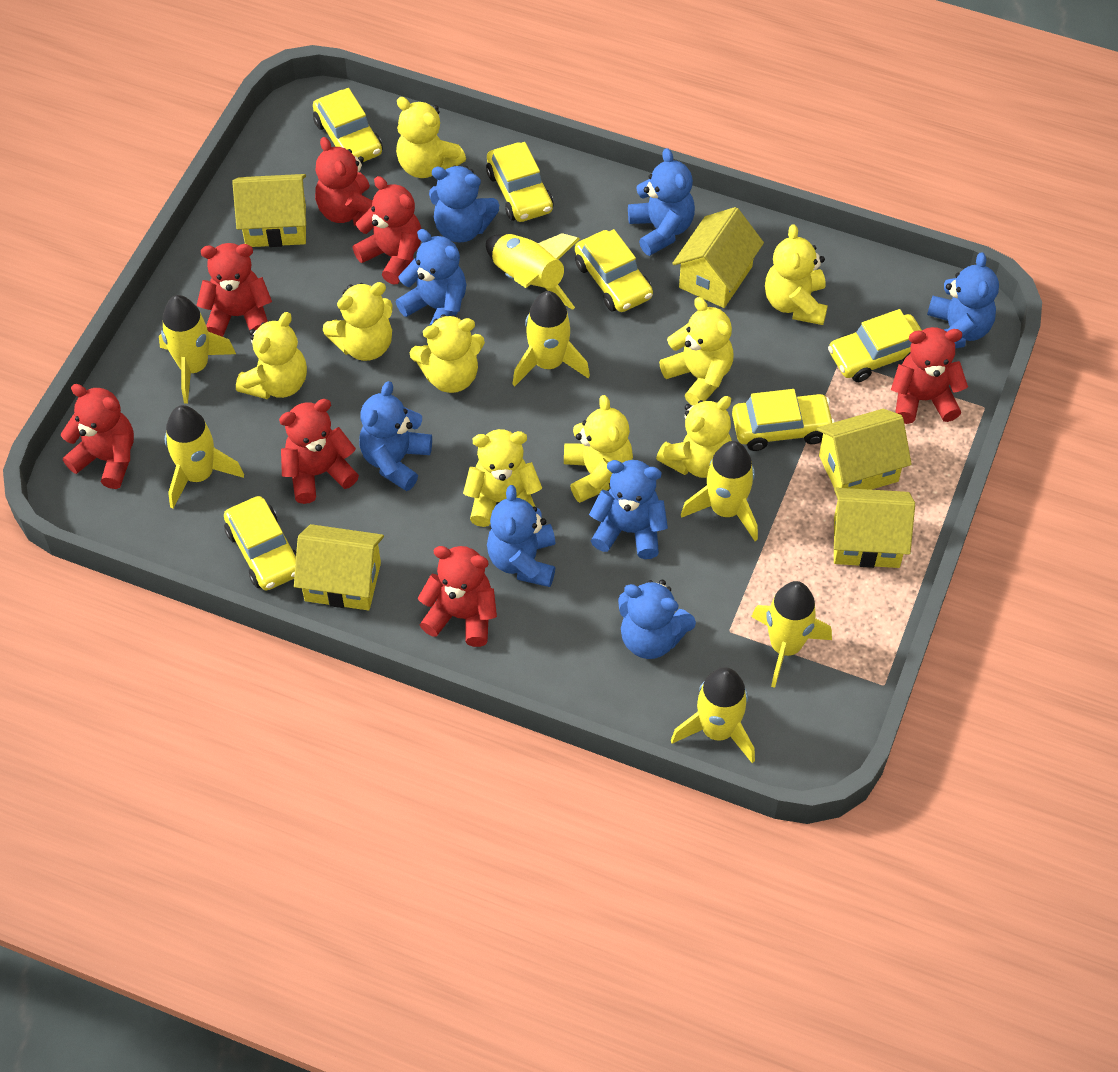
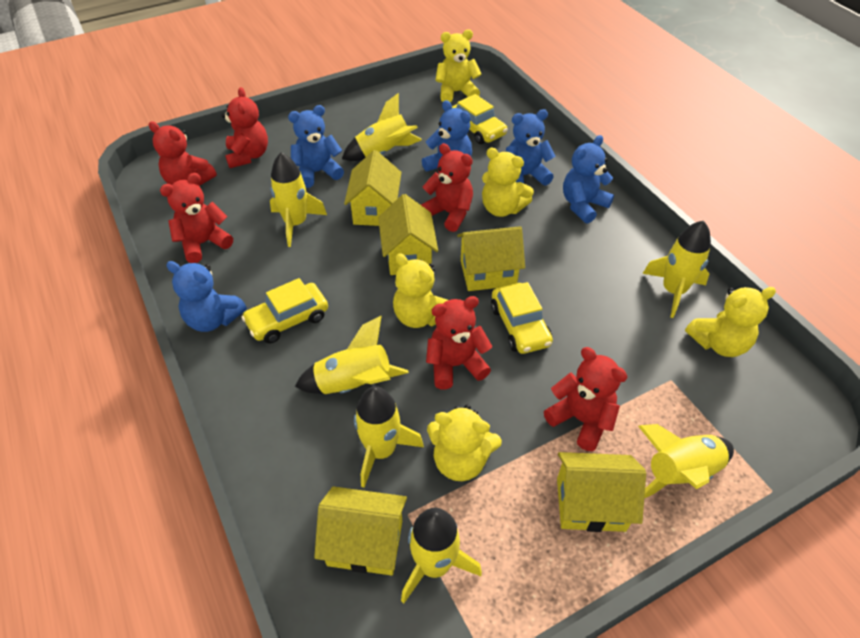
blue teddy bear: [359,381,432,491] [396,229,466,326] [429,166,499,243] [487,485,556,587] [589,460,668,559] [618,580,696,659] [628,148,695,256] [927,252,999,349] = 8 -> [166,261,247,332] [288,105,344,188] [422,100,472,171] [506,109,556,186] [563,135,614,224] = 5
red teddy bear: [61,384,134,489] [196,243,272,337] [279,399,359,504] [315,137,373,226] [352,176,421,285] [418,546,497,647] [891,327,968,424] = 7 -> [149,121,217,186] [160,173,233,263] [222,87,268,168] [421,143,473,232] [426,296,493,390] [544,347,627,451] = 6
yellow car: [224,496,296,590] [313,88,383,162] [486,142,554,222] [575,229,653,312] [732,389,835,451] [828,309,922,382] = 6 -> [241,278,328,344] [452,94,508,144] [491,282,553,354] = 3
yellow teddy bear: [236,312,307,399] [323,282,393,361] [396,97,466,178] [410,314,485,393] [463,429,542,527] [564,395,633,503] [656,396,732,478] [659,297,734,406] [765,224,828,325] = 9 -> [393,253,448,328] [427,404,502,481] [436,29,481,102] [482,148,534,217] [685,287,776,357] = 5

